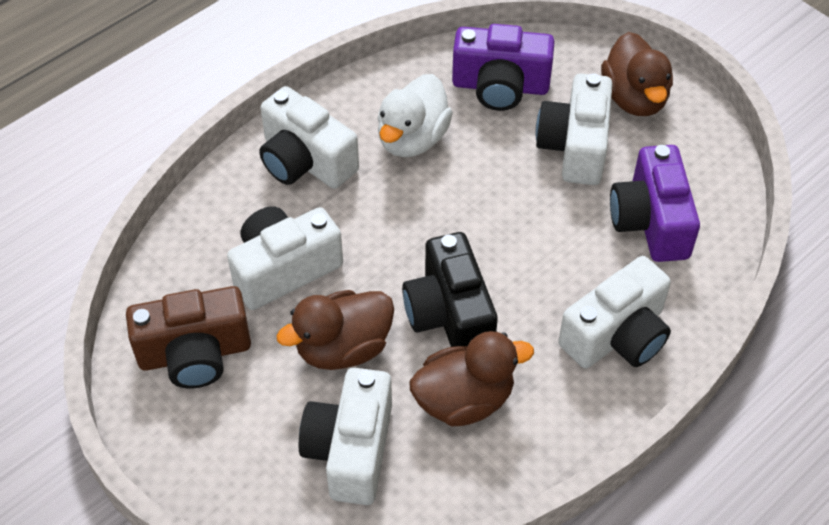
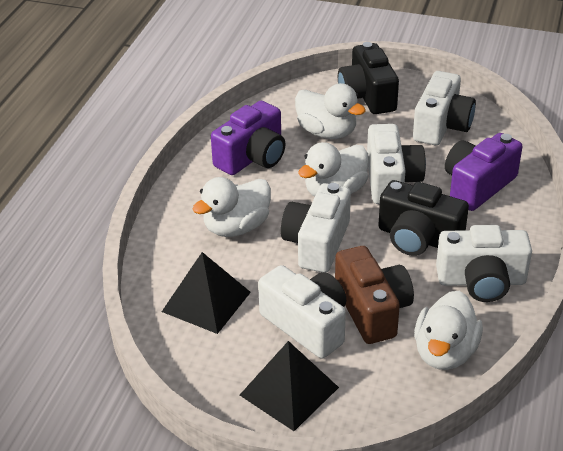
black camera: [402,232,498,347] = 1 -> [338,42,399,114] [378,180,469,256] = 2
black pyramid: none = 0 -> [162,252,251,334] [240,341,339,431] = 2
brown duck: [276,290,394,370] [409,331,534,426] [601,32,673,116] = 3 -> none = 0
white duck: [377,74,453,157] = 1 -> [192,177,271,237] [295,83,366,139] [298,142,369,197] [414,291,483,370] = 4

